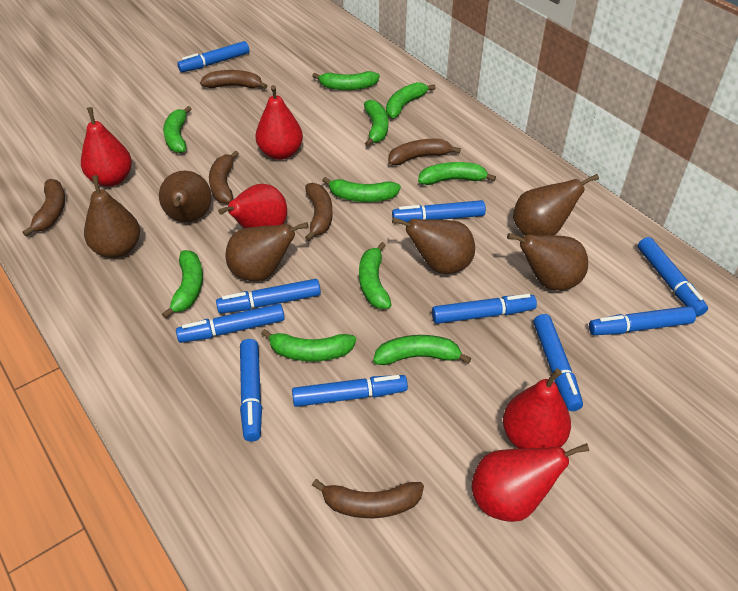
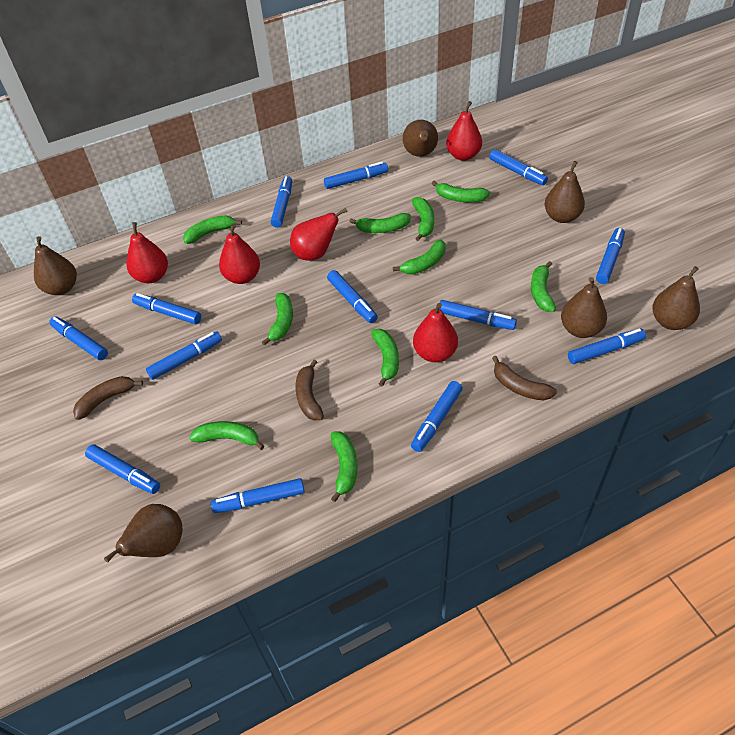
blue marker: [176,304,285,343] [177,41,249,72] [216,279,321,314] [240,339,262,442] [292,375,408,407] [392,200,486,222] [432,294,537,324] [533,314,583,411] [589,306,696,335] [638,237,708,316] = 10 -> [49,316,108,360] [85,444,160,494] [132,293,201,324] [146,331,222,380] [211,478,305,513] [271,176,292,228] [324,162,388,189] [327,270,378,323] [411,381,463,452] [439,300,517,330] [489,149,548,185] [568,329,646,364] [596,228,625,284] = 13
brown banana: [23,179,65,237] [200,70,268,89] [209,150,239,204] [305,183,333,241] [312,479,424,518] [388,139,461,165] = 6 -> [73,376,143,420] [295,360,324,421] [492,356,557,401] = 3

